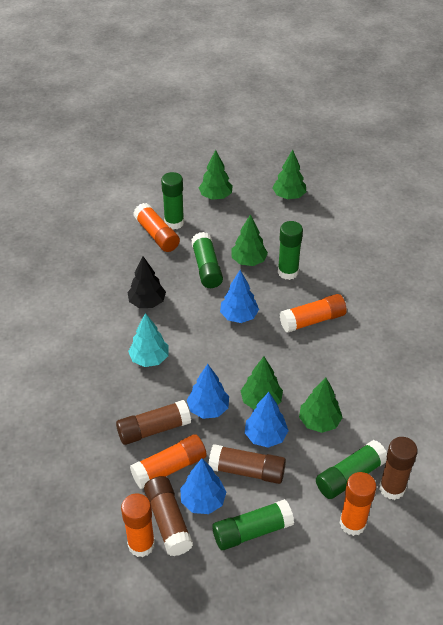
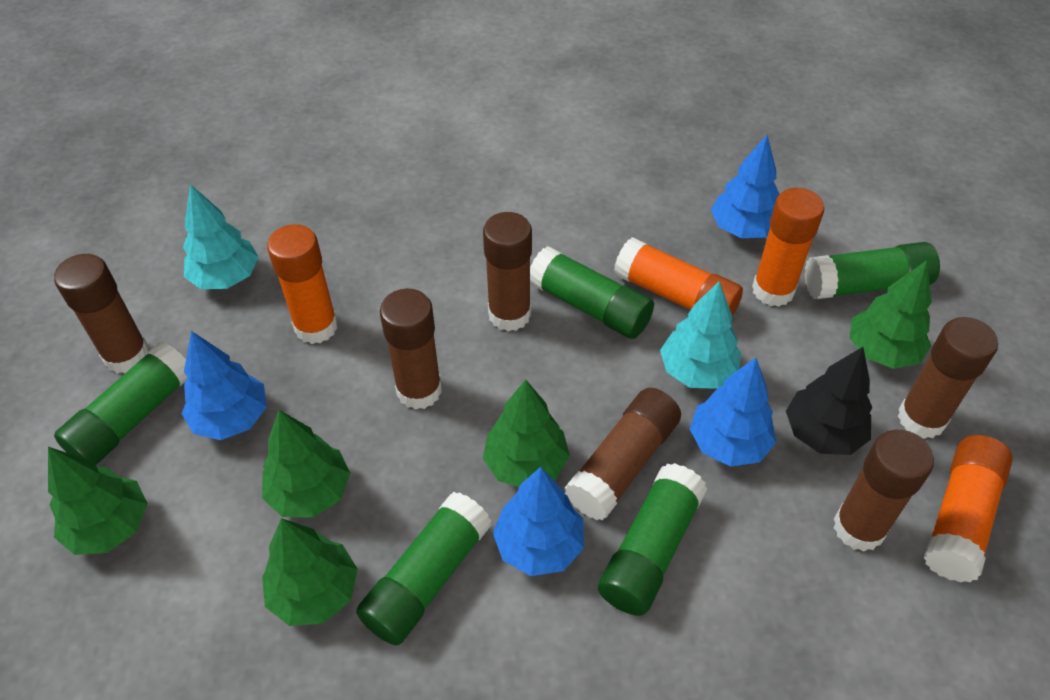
brown glue stick: [116,400,191,445] [144,476,193,556] [209,444,286,484] [379,437,418,500] = 4 -> [54,254,149,373] [380,289,442,410] [483,212,532,331] [565,388,681,520] [834,430,934,552] [898,317,998,439] = 6
orange glue stick: [121,493,155,557] [130,434,207,489] [133,203,180,252] [280,294,347,332] [340,472,377,536] = 5 -> [267,224,338,344] [614,237,743,317] [752,188,824,307] [924,435,1013,582] = 4
turquoise tree: [128,313,169,367] = 1 -> [183,184,259,289] [660,282,741,389] = 2

